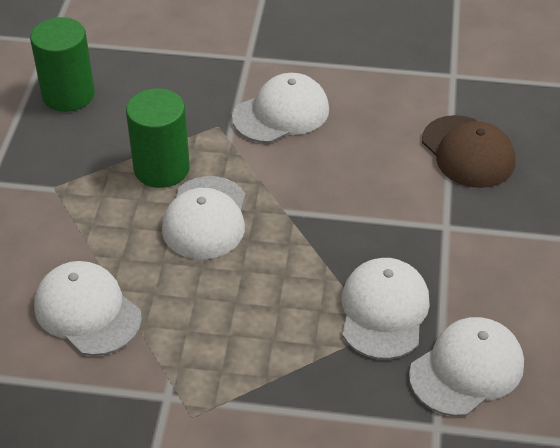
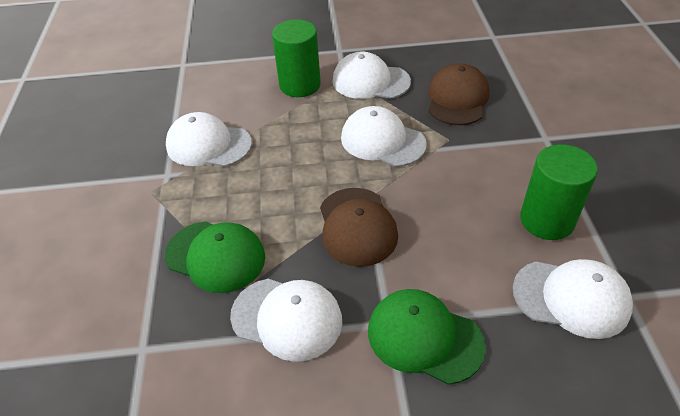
brown cap: [422,115,515,188] = 1 -> [320,188,398,267] [428,63,489,125] = 2
green cap: none = 0 -> [165,221,265,293] [368,289,486,385] = 2

